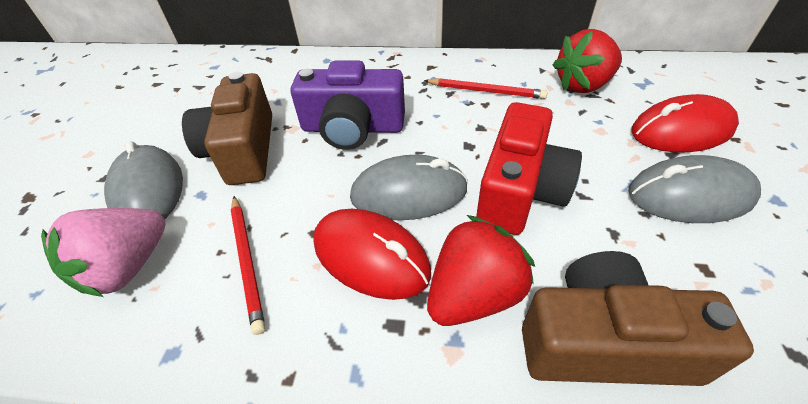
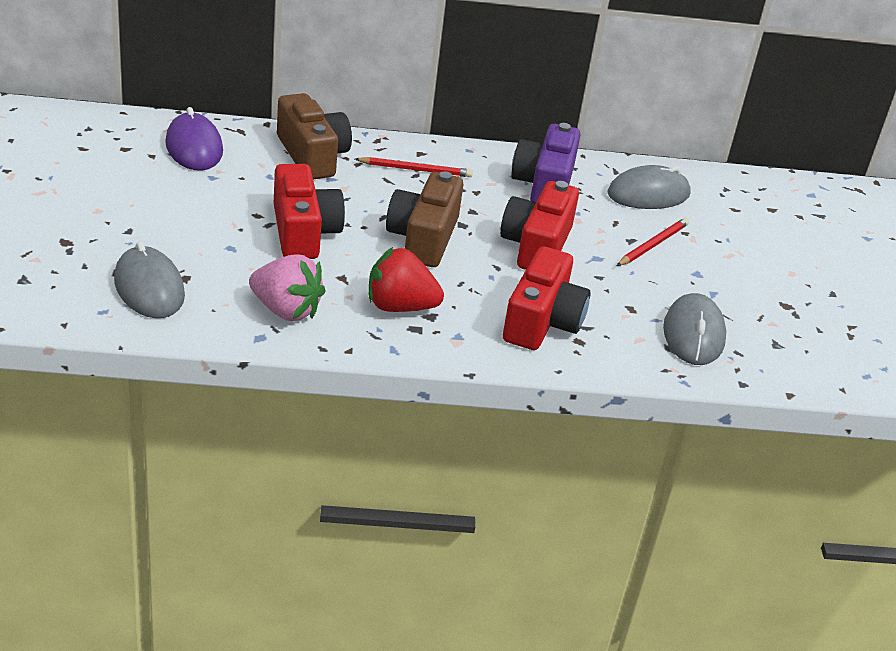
purple mouse: none = 0 -> [165,107,223,171] = 1
red camera: [476,102,582,235] = 1 -> [274,164,345,259] [500,181,579,270] [503,246,591,350] = 3
red mouse: [313,209,431,300] [631,94,739,153] = 2 -> none = 0
red strawberry: [427,215,535,326] [553,29,622,93] = 2 -> [369,247,444,312] = 1

